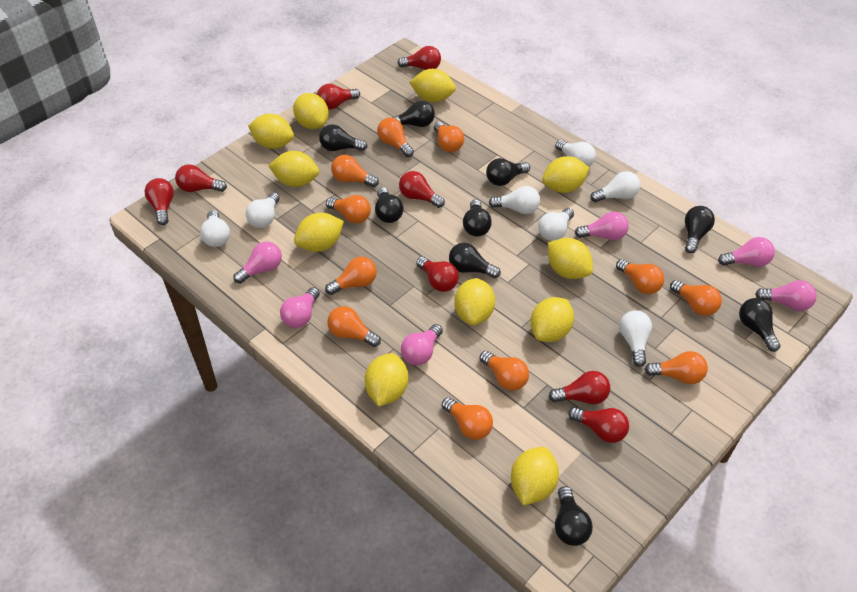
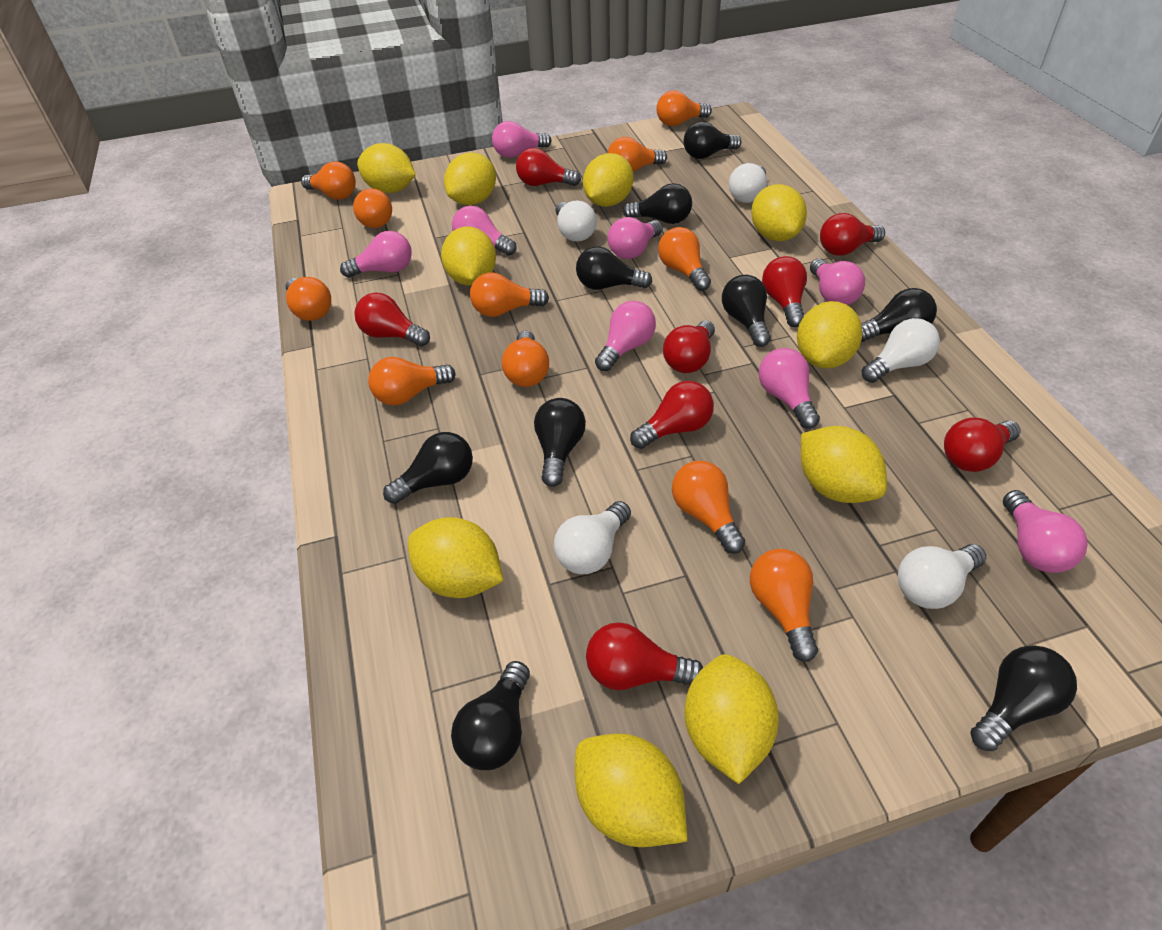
pink light bulb: [233,241,282,284] [280,287,320,328] [401,324,443,365] [575,211,629,240] [718,237,775,267] [755,280,817,311] = 6 -> [340,231,412,278] [452,206,517,256] [492,121,551,158] [595,301,656,371] [608,217,662,259] [759,348,820,429] [810,258,865,305] [1003,490,1088,573] = 8
white light bulb: [200,210,230,247] [246,192,280,228] [489,186,540,214] [538,208,574,241] [555,140,596,167] [590,171,640,202] [619,310,652,367] = 7 -> [554,501,631,574] [556,201,597,242] [729,163,767,203] [862,318,940,383] [898,544,986,609] = 5
yellow lemon: [248,114,294,149] [269,151,319,187] [293,93,329,129] [294,213,344,252] [364,353,408,406] [409,69,456,102] [454,278,495,325] [511,447,559,505] [530,297,574,342] [542,156,589,193] [548,238,593,279] = 11 -> [357,143,416,193] [408,517,503,598] [441,227,496,286] [444,152,496,205] [575,734,687,847] [583,153,633,207] [684,654,779,784] [751,184,807,241] [797,301,862,369] [801,426,887,503] = 10

